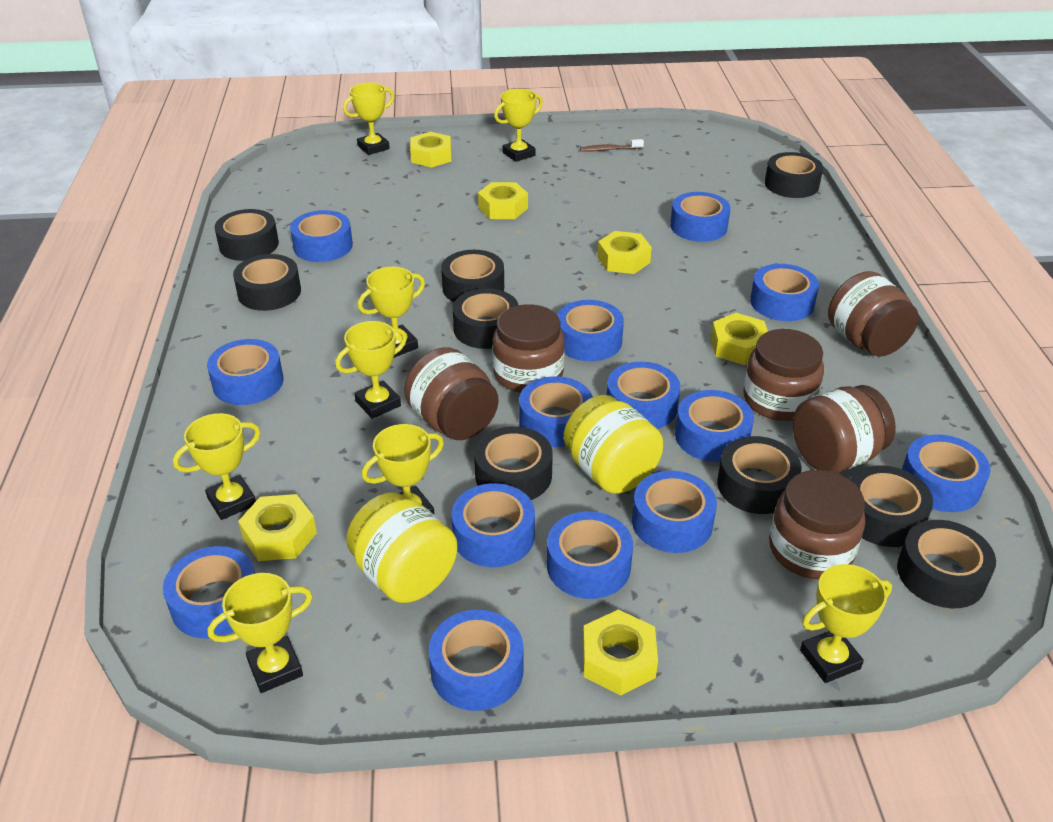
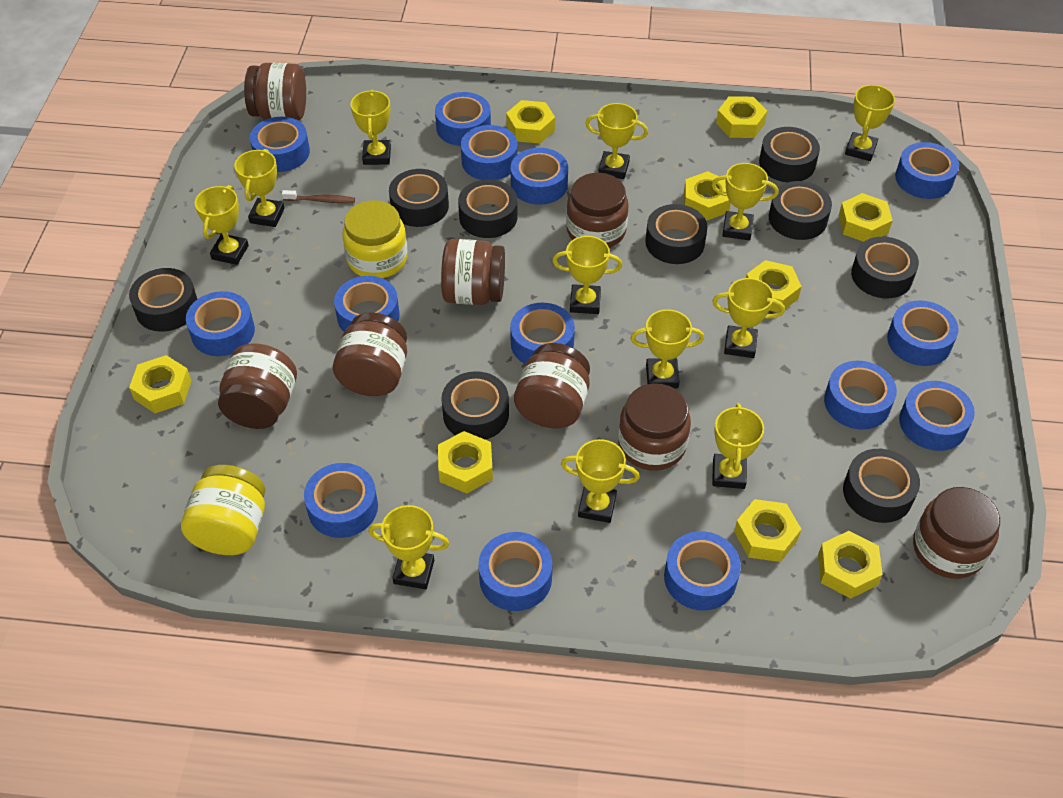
brown jar: [404,347,498,440] [492,304,565,393] [743,329,824,421] [769,470,865,579] [793,385,896,473] [828,271,919,357] = 6 -> [218,343,297,429] [244,63,306,121] [333,312,407,396] [441,239,505,305] [514,343,590,429] [566,173,629,248] [618,383,691,471] [913,487,1000,579] = 8
yellow nut: [238,494,317,561] [410,132,452,168] [478,182,528,219] [583,610,658,695] [597,231,652,274] [711,313,768,365] = 6 -> [129,355,191,413] [438,431,493,494] [506,100,555,144] [684,171,731,220] [716,96,767,138] [734,499,801,562] [746,260,802,312] [818,531,883,599] [838,193,893,242] = 9
yellow trophy: [173,413,261,520] [207,573,313,693] [335,321,407,419] [343,83,394,155] [358,267,425,358] [362,424,444,514] [494,89,543,162] [800,564,892,683] = 8 -> [195,185,249,265] [234,149,285,227] [350,90,391,165] [369,505,449,589] [552,236,622,314] [561,439,640,523] [585,103,648,179] [631,309,704,388] [712,163,778,240] [712,278,785,358] [712,403,764,489] [845,85,895,161] = 12

